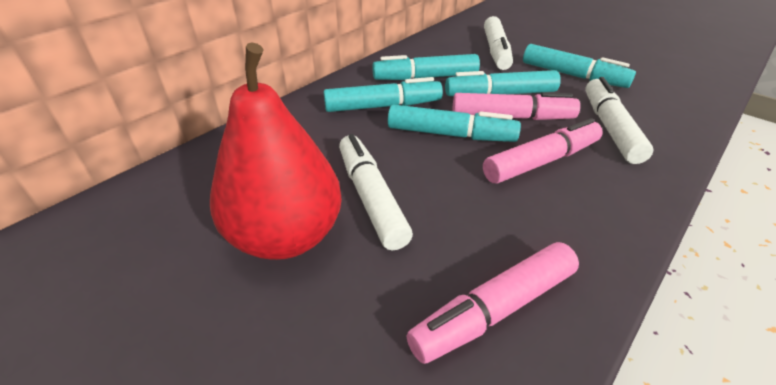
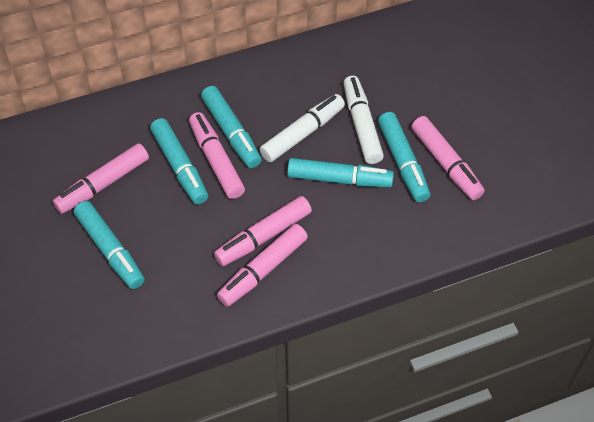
pink marker: [406,242,579,364] [453,92,580,120] [483,118,603,184] = 3 -> [53,143,149,214] [189,112,245,199] [214,196,312,266] [217,224,308,307] [411,116,485,200] = 5
red pear: [210,42,342,260] = 1 -> none = 0
white marker: [339,134,413,250] [484,16,513,70] [585,77,653,164] = 3 -> [260,94,345,162] [343,76,384,164] = 2

